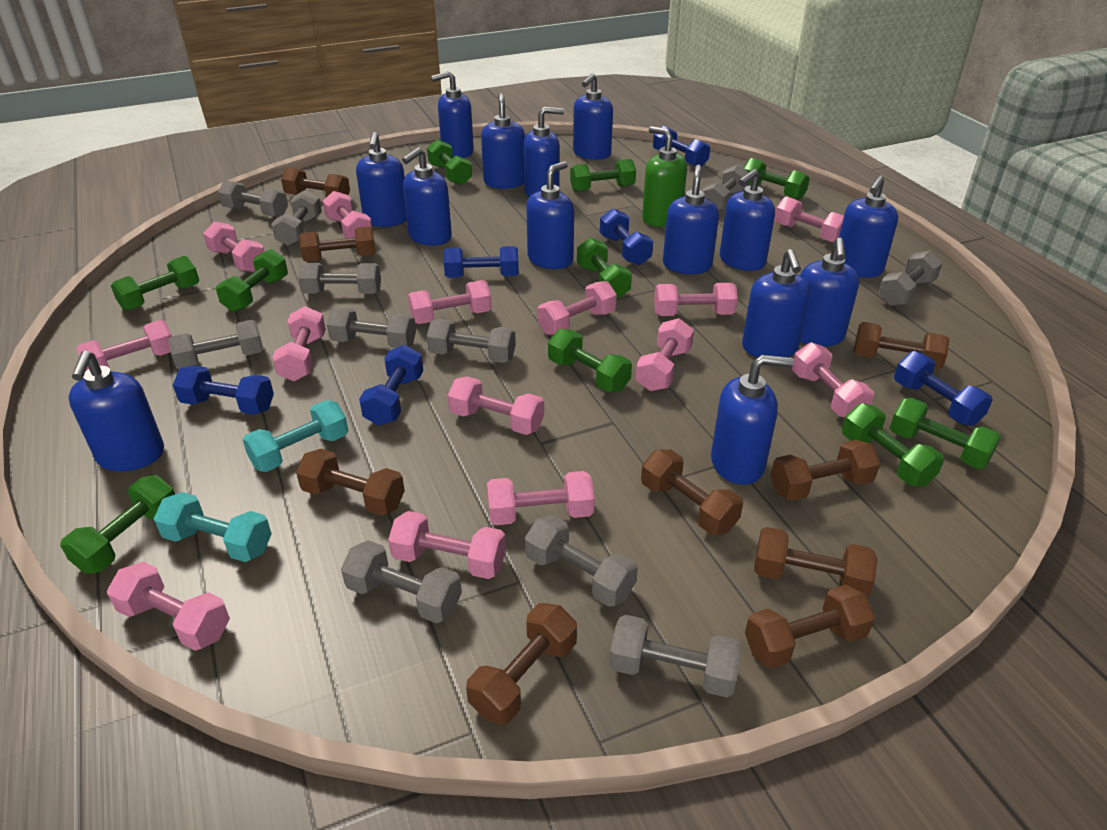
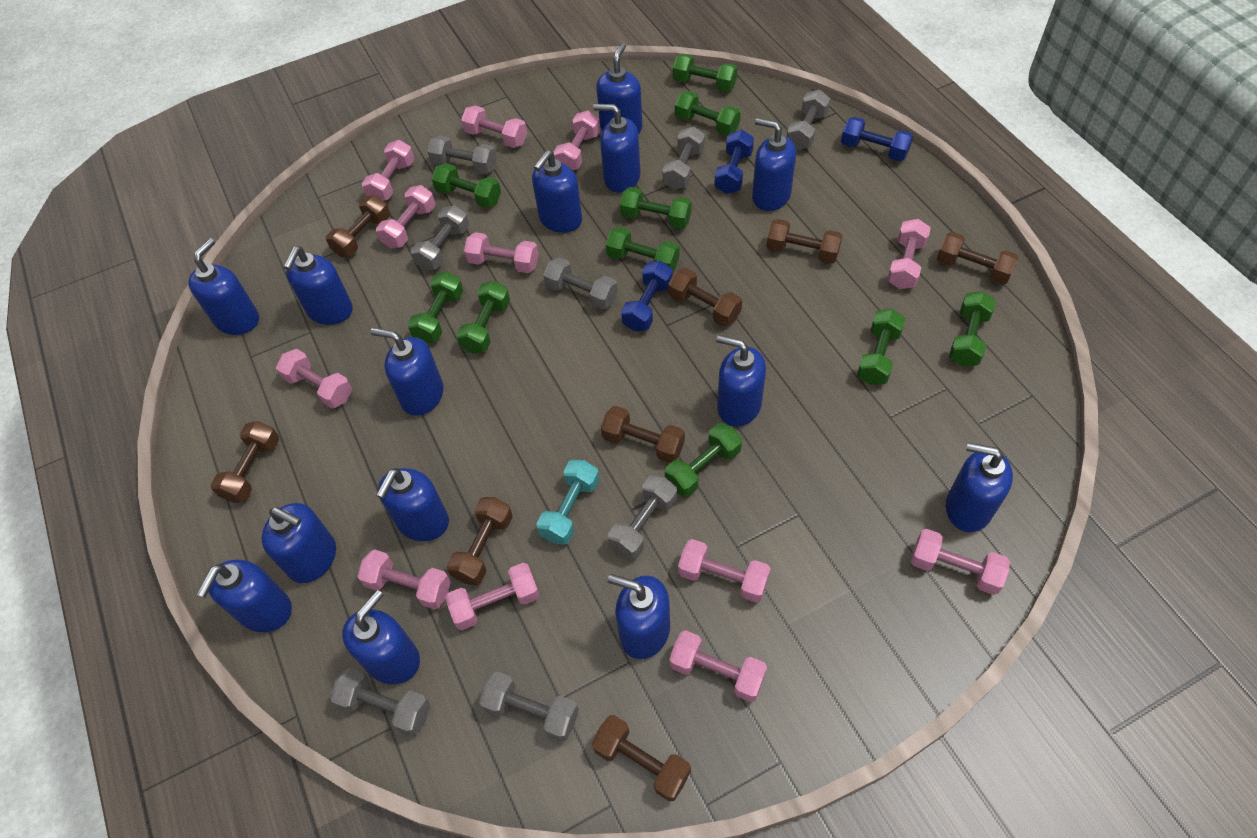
blue dumbbell: [173,365,274,415] [359,345,423,426] [444,246,519,278] [600,208,653,265] [653,126,710,167] [894,351,993,426] = 6 -> [621,261,673,331] [714,130,754,194] [841,117,913,161] = 3
brown dumbbell: [281,167,350,197] [296,449,405,516] [299,226,376,262] [466,603,577,725] [641,449,743,535] [745,584,875,668] [754,527,878,596] [770,440,880,501] [853,322,950,369] = 9 -> [211,421,279,503] [326,195,390,257] [447,497,513,585] [592,715,691,801] [601,406,685,463] [668,268,742,326] [766,219,842,264] [937,232,1019,285] = 8
green soap dispenser: [642,126,687,227] = 1 -> none = 0
grey dumbbell: [168,319,263,369] [218,180,288,217] [271,190,322,246] [299,263,381,294] [327,308,416,348] [341,540,462,623] [427,319,516,363] [525,515,638,607] [609,615,741,697] [702,164,749,211] [879,250,942,306] = 11 -> [330,668,430,736] [411,205,469,271] [427,135,497,174] [479,672,579,741] [543,257,618,310] [608,475,677,559] [662,126,705,190] [787,90,830,150] = 8
pink dumbbell: [76,320,172,371] [107,562,230,651] [203,222,264,272] [272,306,326,381] [323,191,372,238] [388,511,506,579] [408,280,492,324] [448,376,544,435] [487,471,595,525] [538,281,617,335] [636,318,694,391] [654,283,738,316] [774,196,844,243] [792,342,874,418] = 14 -> [276,349,352,409] [357,550,451,610] [362,140,414,201] [376,185,435,249] [445,563,540,630] [461,106,527,148] [464,232,539,273] [553,111,600,170] [669,630,767,702] [678,539,771,603] [887,219,931,289] [911,529,1010,595] = 12
turquoise dumbbell: [154,492,272,562] [242,400,348,472] = 2 -> [536,460,600,545] = 1

